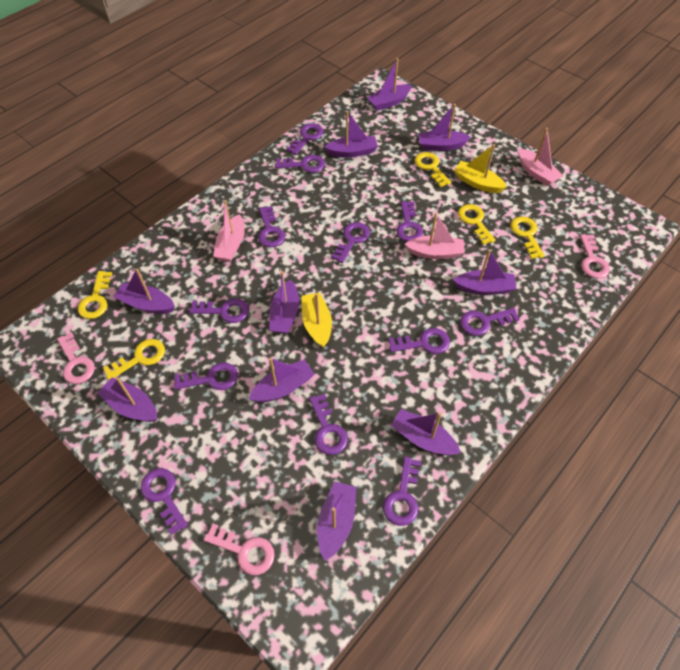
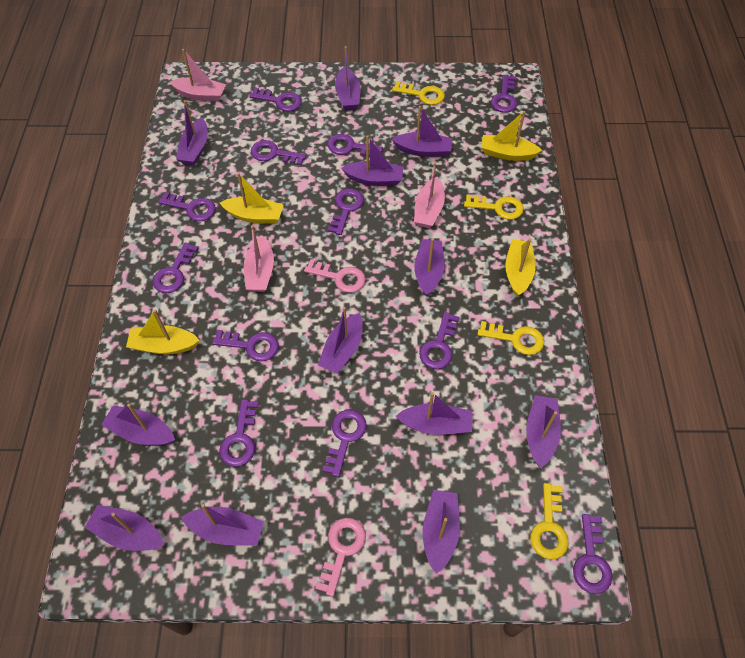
pink key: [57,332,95,384] [203,524,275,575] [580,234,610,278] = 3 -> [304,259,366,293] [315,518,366,596] = 2
purple boat: [97,377,157,422] [114,268,175,314] [249,358,315,403] [269,271,299,334] [317,482,357,561] [325,111,378,158] [367,58,412,111] [391,409,461,455] [418,104,471,151] [453,249,516,295] = 10 -> [85,505,164,551] [101,404,175,445] [176,100,208,165] [181,504,264,546] [318,307,363,373] [335,46,361,111] [342,135,404,186] [392,106,452,157] [396,392,472,435] [414,238,445,297] [423,490,460,574] [526,395,561,468] = 12
yellow boat: [302,292,332,348] [454,144,507,193] = 2 -> [126,310,200,354] [220,173,284,224] [481,111,542,161] [505,239,536,297] = 4
yellow key: [78,271,112,319] [103,339,165,380] [415,152,451,187] [458,204,496,245] [510,217,545,259] = 5 -> [392,81,445,105] [464,195,524,220] [477,321,544,355] [530,483,569,559] = 4

